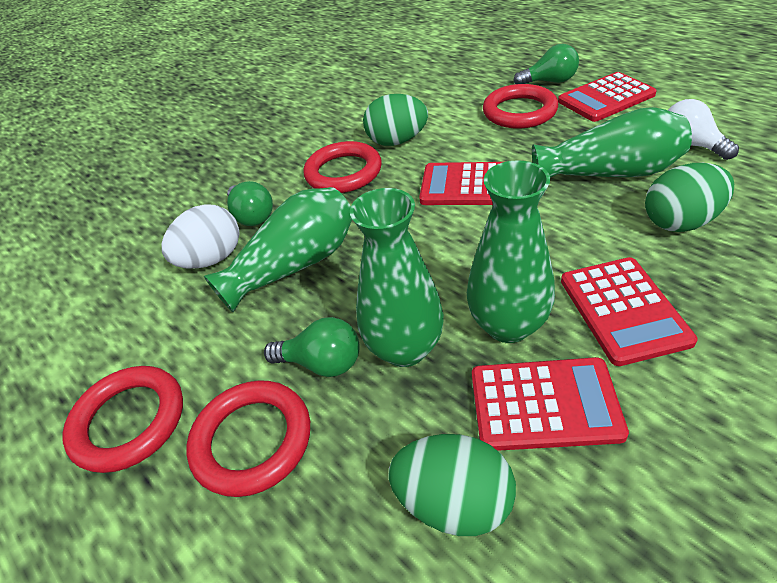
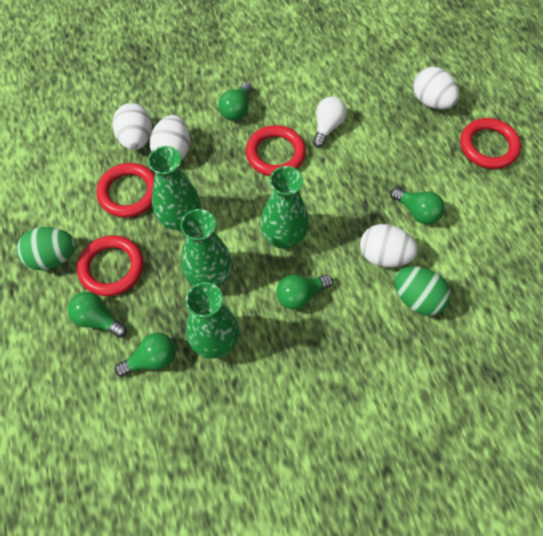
green egg: [363,94,428,146] [388,434,516,536] [645,163,734,232] = 3 -> [17,227,76,270] [394,266,451,316] = 2
green light bulb: [227,181,273,226] [264,317,360,377] [513,44,579,84] = 3 -> [68,292,127,338] [114,333,176,377] [218,82,252,121] [276,275,333,310] [390,187,445,224] = 5
red calculator: [419,162,502,205] [472,357,629,451] [558,72,657,122] [561,257,698,366] = 4 -> none = 0
white egg: [162,204,239,269] = 1 -> [112,103,152,150] [150,115,190,160] [360,224,418,267] [413,67,459,109] = 4

